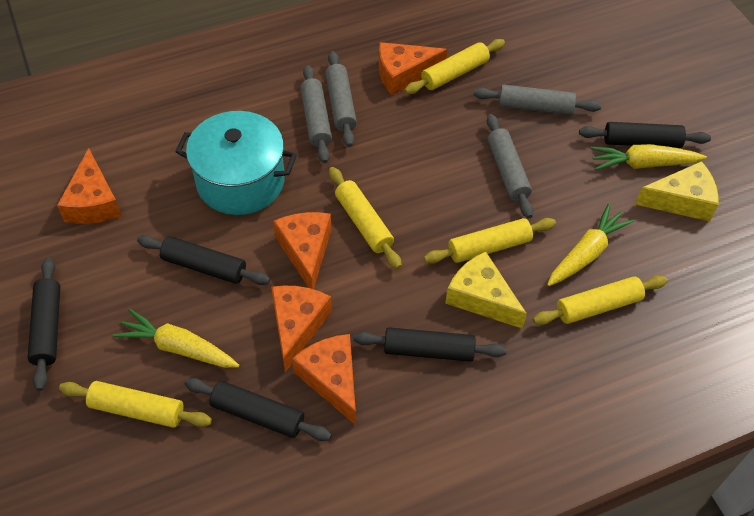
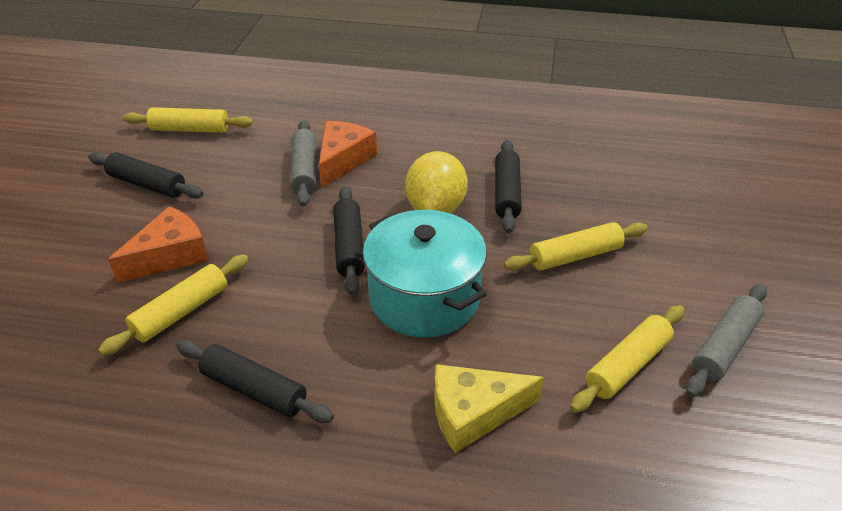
black rolling pin: [28,258,60,391] [137,235,270,285] [184,378,332,441] [354,327,506,362] [579,122,711,148] = 5 -> [88,152,204,199] [176,340,334,423] [333,186,365,295] [495,140,522,233] = 4
grey rolling pin: [300,65,332,163] [325,51,357,147] [474,85,601,115] [486,114,533,219] = 4 -> [291,120,316,207] [686,284,767,397] = 2
orange cheese: [57,148,121,224] [271,286,332,373] [273,212,331,289] [292,334,356,425] [379,42,447,95] = 5 -> [108,206,208,283] [319,121,377,188] = 2
yellow carrot: [113,309,239,368] [547,204,634,286] [590,144,707,170] = 3 -> none = 0
yellow cheese: [445,252,527,329] [635,161,719,221] = 2 -> [434,364,544,453] = 1
yellow lemon: none = 0 -> [405,151,468,214] = 1
yellow rolling pin: [59,381,212,428] [329,167,402,269] [404,39,505,94] [424,218,556,264] [533,275,667,325] = 5 -> [98,255,248,356] [123,107,253,133] [504,222,648,271] [570,305,684,413] = 4

